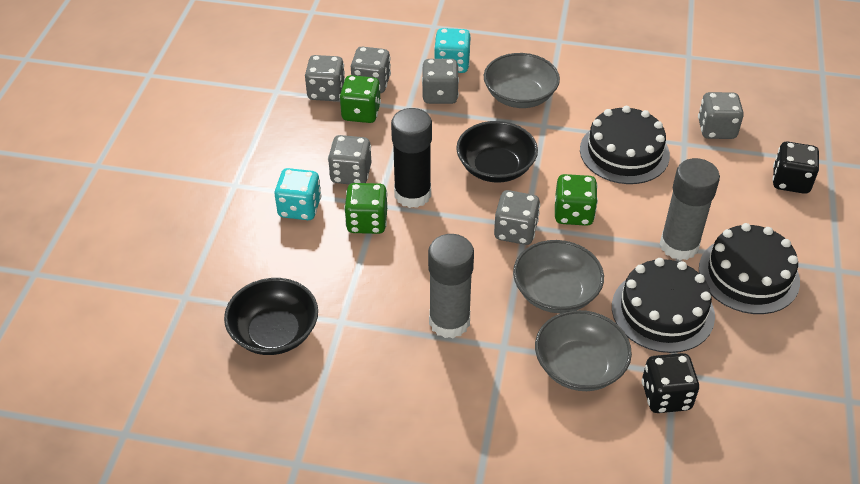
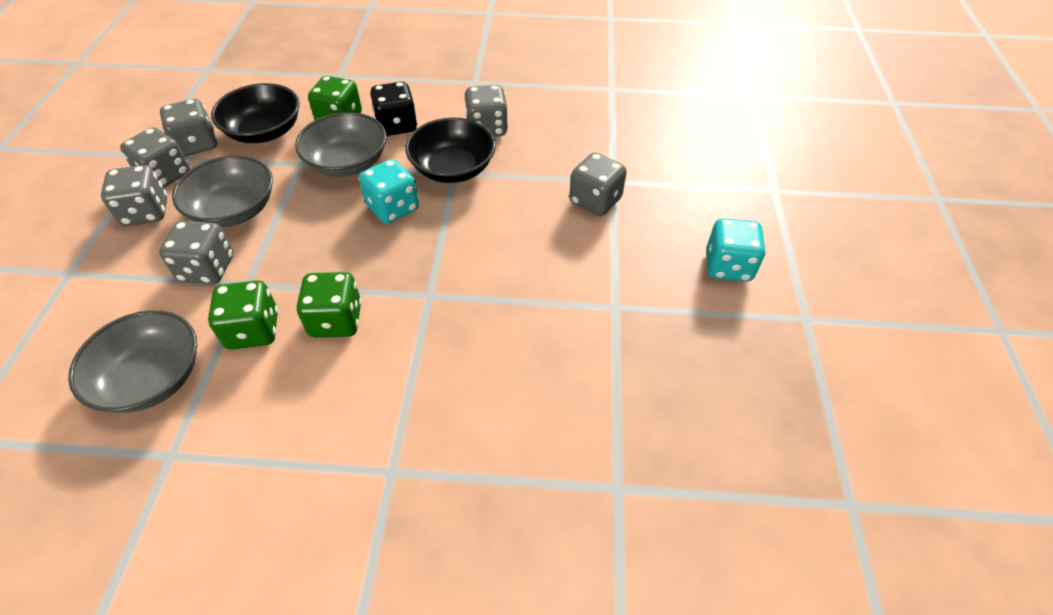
black cake: [580,106,670,184] [612,258,715,353] [699,223,800,314] = 3 -> none = 0
black dice: [642,353,699,413] [772,142,819,194] = 2 -> [370,82,417,136] = 1
black glue stick: [391,108,432,208] = 1 -> none = 0
grey glue stick: [428,234,474,338] [660,158,720,260] = 2 -> none = 0

